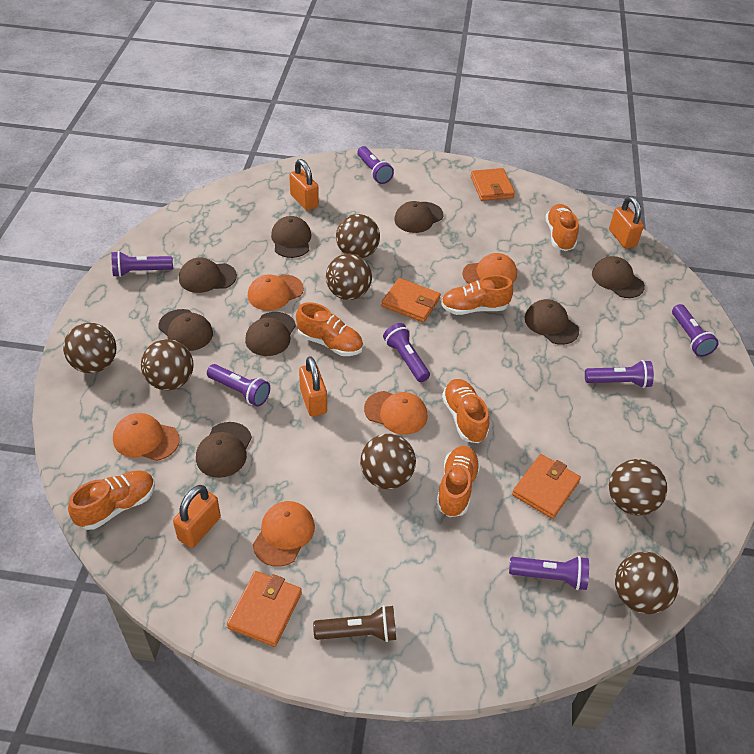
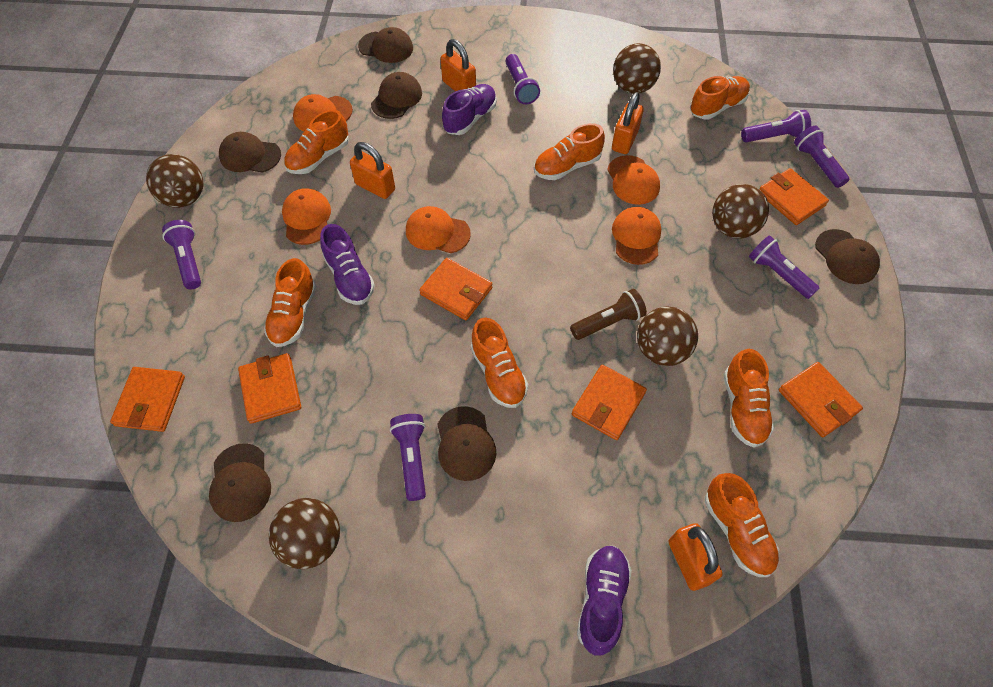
brown ball: [63,323,117,373] [141,339,193,391] [326,254,372,300] [336,214,380,258] [360,434,416,489] [609,459,667,516] [615,552,679,614] = 7 -> [146,154,203,208] [269,498,340,569] [613,43,661,94] [637,306,698,366] [712,184,769,239] = 5
brown cap: [158,309,213,351] [179,257,237,293] [196,422,252,478] [245,312,296,356] [271,216,311,258] [394,201,444,233] [525,299,579,345] [592,256,645,298] = 8 -> [209,443,271,522] [219,132,281,173] [358,27,413,63] [371,72,422,119] [437,406,496,481] [815,229,880,284] = 6
orange shoe: [68,471,155,530] [296,302,363,356] [436,446,481,517] [441,275,513,315] [442,379,489,443] [546,204,579,251] = 6 -> [264,258,317,347] [284,110,349,174] [471,317,528,408] [534,123,605,180] [690,76,750,120] [705,473,779,577] [724,349,774,448] = 7
orange wallet: [227,571,302,647] [382,278,441,323] [471,168,515,201] [512,454,581,519] = 4 -> [110,367,185,432] [238,353,301,424] [419,258,492,320] [572,365,647,440] [760,168,829,225] [779,362,863,437] = 6
purple flashlight: [112,251,173,277] [207,364,270,407] [357,146,394,184] [383,323,430,382] [509,556,589,590] [585,360,654,388] [672,304,719,357] = 7 -> [162,220,201,289] [390,414,426,501] [505,54,540,105] [741,110,811,142] [749,235,819,299] [794,125,849,188] = 6
purple shoe: none = 0 -> [320,224,375,305] [442,84,497,135] [577,546,632,655] = 3

